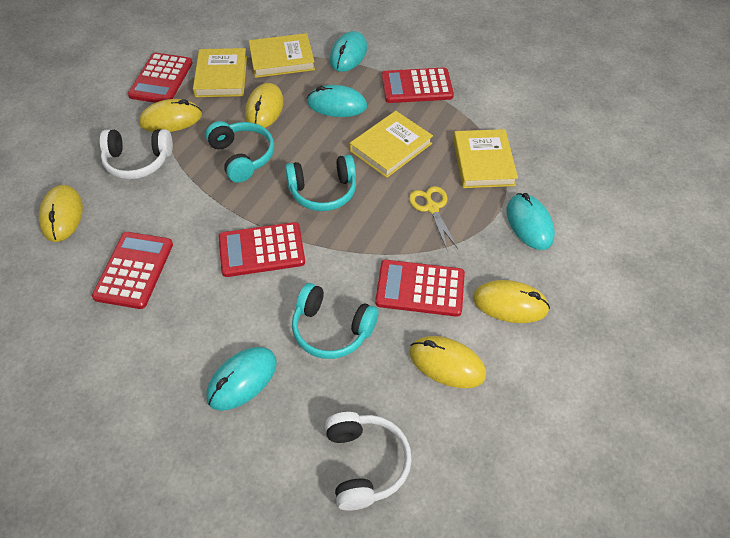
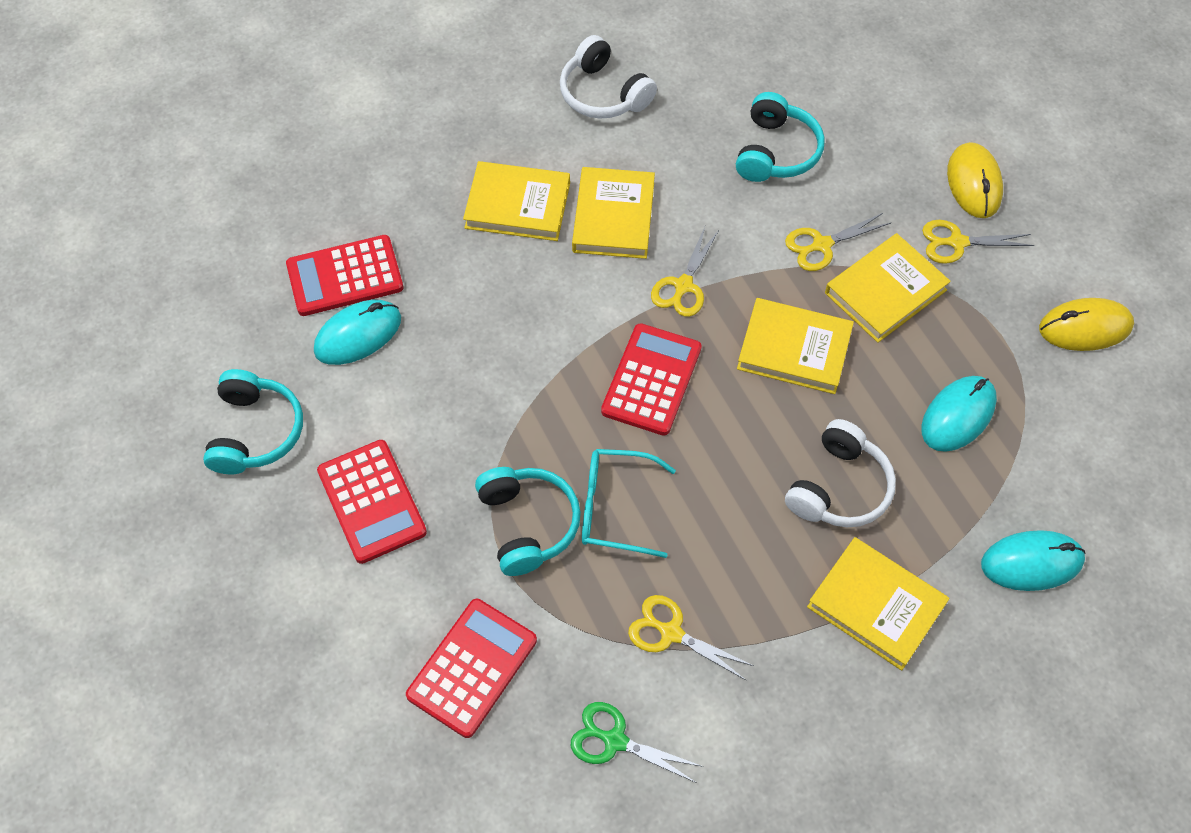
green scissors: none = 0 -> [571,702,704,783] = 1
red calculator: [92,232,173,309] [128,53,192,103] [219,222,305,277] [375,260,465,317] [382,68,454,103] = 5 -> [286,235,403,316] [317,440,427,564] [406,599,537,738] [601,323,702,436] = 4
turquoise glasses: none = 0 -> [582,449,676,558] = 1
turquoise mouse: [206,347,277,411] [307,85,367,117] [330,31,367,72] [507,193,555,250] = 4 -> [314,300,401,365] [921,376,997,452] [981,530,1086,591] = 3
yellow book: [193,48,247,97] [249,33,315,78] [350,111,433,178] [453,129,518,188] = 4 -> [463,161,570,241] [572,167,655,259] [737,298,854,394] [807,537,949,670] [825,233,951,343] = 5
yellow mouse: [39,185,83,242] [139,99,202,132] [245,83,284,128] [409,336,486,388] [473,280,550,323] = 5 -> [947,142,1003,218] [1039,298,1134,351] = 2
yellow scissors: [409,186,458,249] = 1 -> [628,595,754,680] [651,227,719,317] [785,213,891,271] [922,220,1034,264] = 4

